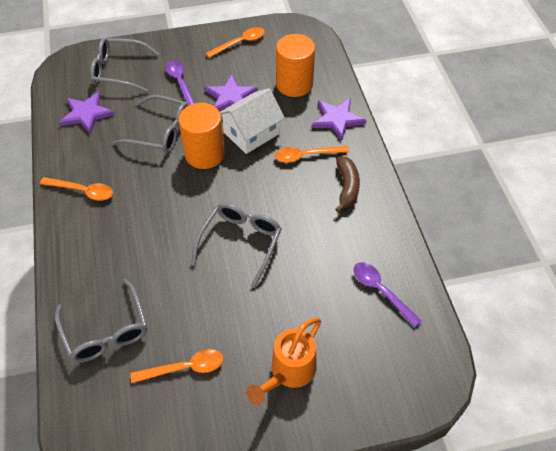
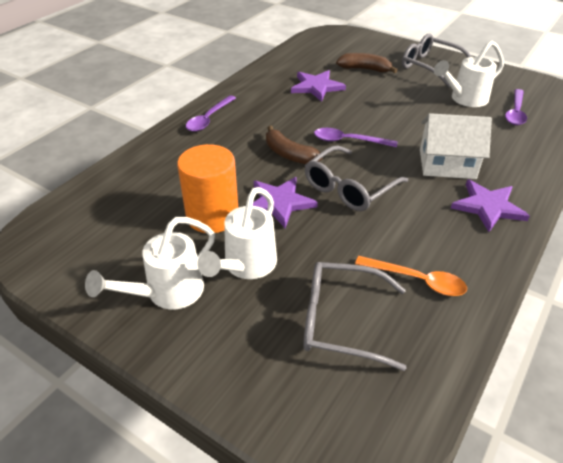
brown banana: [335,157,360,213] = 1 -> [266,125,323,164] [336,53,398,73] = 2
grey glasses: [55,279,147,362] [90,38,159,93] [113,95,189,153] [191,203,282,288] = 4 -> [303,262,406,371] [305,145,408,211] [402,34,472,88] = 3
orange cylinder: [179,103,225,169] [276,34,315,97] = 2 -> [177,144,238,233] = 1
orange spoon: [40,177,113,201] [130,349,223,383] [206,27,265,58] [275,146,349,163] = 4 -> [355,256,467,296] = 1
orange watering can: [246,317,321,405] = 1 -> none = 0
purple spoon: [166,61,195,105] [353,262,422,327] = 2 -> [186,95,236,132] [314,128,397,147] [505,89,527,125] = 3
white watering can: none = 0 -> [85,217,215,310] [197,187,277,279] [434,41,504,107] = 3

